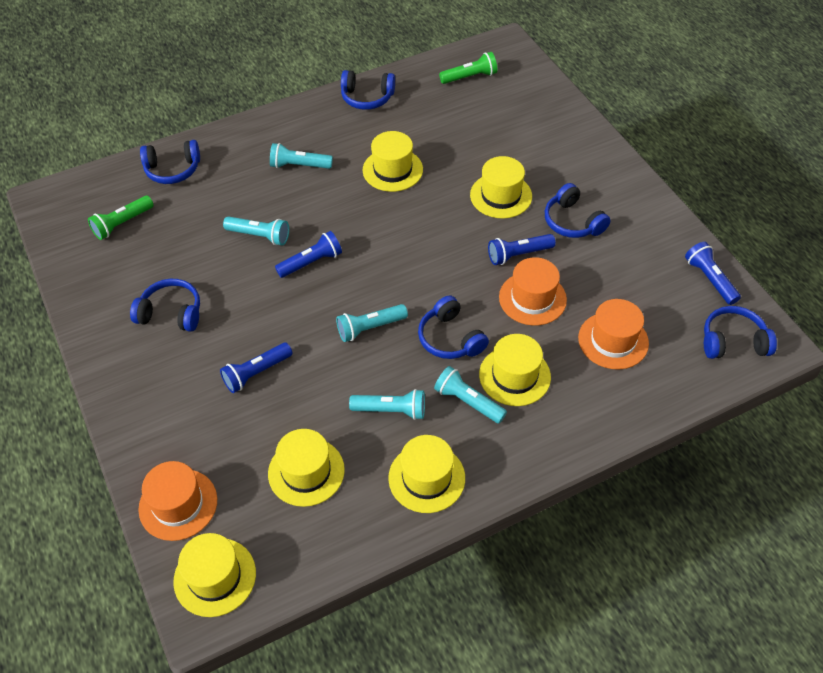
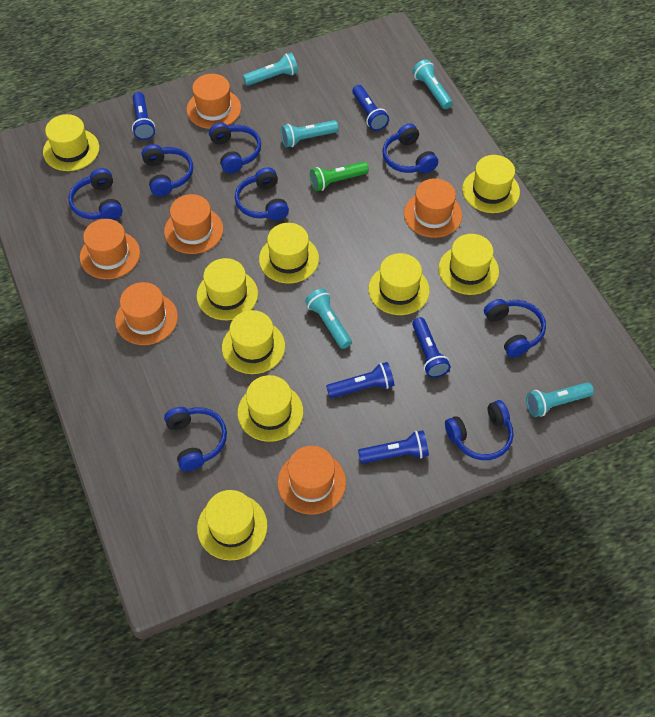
blue flashlight: [220,343,293,393] [275,231,342,278] [488,234,556,265] [685,242,741,305] = 4 -> [132,92,155,140] [326,362,394,398] [352,85,389,131] [358,430,429,464] [412,317,451,378] = 5
blue headphones: [130,279,200,332] [140,140,200,184] [341,70,395,110] [418,295,489,359] [545,183,611,238] [704,306,777,359] = 6 -> [68,168,122,220] [142,144,193,197] [164,407,227,471] [209,123,261,173] [235,167,289,221] [382,123,438,173] [445,400,514,460] [484,299,546,358] = 8
green flashlight: [88,196,154,240] [439,52,497,84] = 2 -> [310,161,369,191] = 1
orange hat: [138,461,217,541] [499,257,567,326] [578,299,649,370] = 3 -> [80,219,140,279] [115,282,178,345] [164,194,223,254] [187,74,241,129] [278,446,346,514] [404,178,462,238] = 6
yellow hat: [173,533,256,617] [268,429,345,507] [363,131,423,192] [388,435,465,513] [470,156,532,219] [479,334,551,406] = 6 -> [43,114,99,171] [196,258,258,320] [197,490,268,560] [222,310,285,374] [238,375,303,442] [259,223,319,283] [368,253,430,315] [438,234,499,295] [462,155,520,213] = 9

